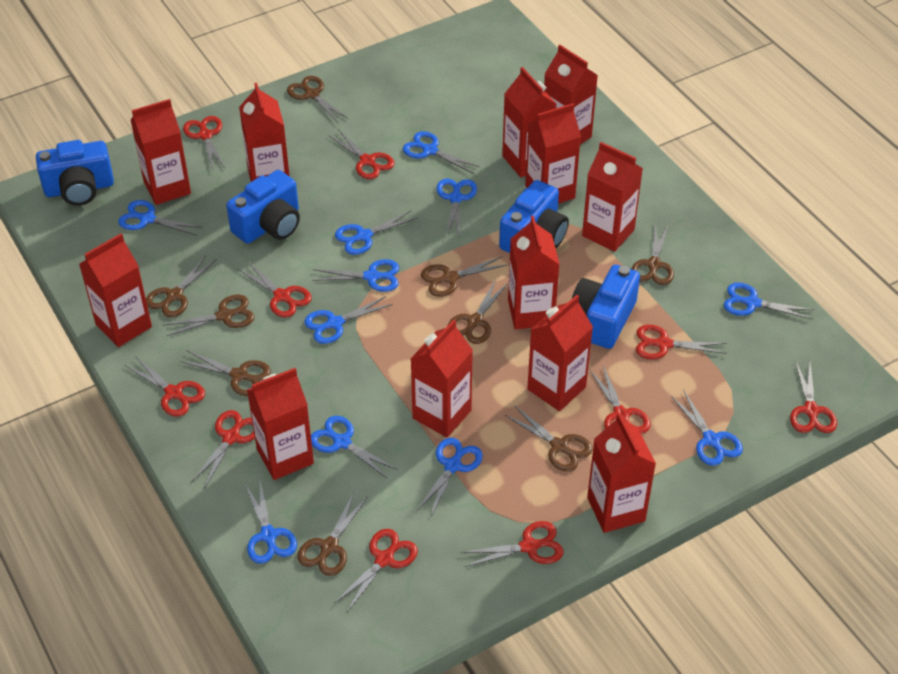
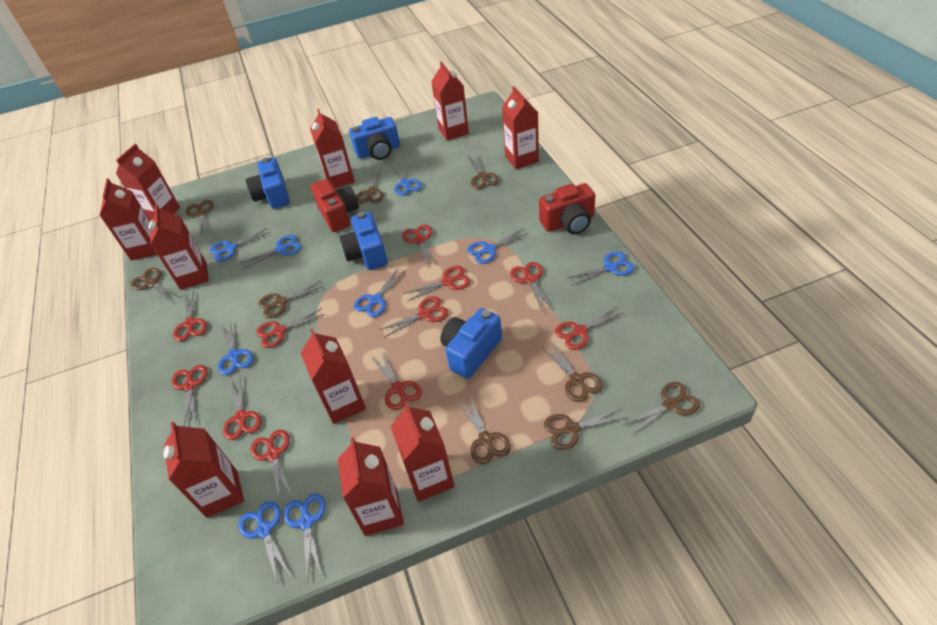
blue scissors: [118,200,203,236] [245,482,297,564] [304,296,393,344] [311,416,398,479] [312,259,399,292] [335,211,417,255] [403,131,480,173] [417,438,483,518] [436,179,477,238] [671,390,743,466] [724,283,814,319] = 11 -> [210,228,271,262] [218,322,253,375] [238,501,291,585] [240,235,302,270] [283,493,326,582] [354,268,406,317] [390,162,422,196] [467,229,529,264] [566,251,634,286] = 9
red camera: none = 0 -> [311,179,359,232] [539,183,595,234] = 2
red carton: [79,234,152,347] [131,99,191,205] [239,83,290,182] [247,368,314,480] [411,320,473,437] [502,67,556,177] [508,216,560,329] [525,103,581,204] [527,295,593,411] [544,45,598,145] [582,142,643,252] [587,413,656,533] = 12 -> [99,178,158,261] [116,144,180,221] [148,204,209,290] [164,422,244,518] [301,329,366,424] [310,109,355,188] [338,437,404,536] [390,402,455,502] [431,61,469,141] [502,86,539,169] = 10
red scissors: [126,356,205,417] [183,116,225,168] [191,410,255,489] [238,262,312,318] [328,129,394,179] [335,529,418,612] [461,521,564,567] [589,366,650,434] [636,325,727,359] [790,360,837,433] = 10 -> [171,365,208,427] [173,291,207,341] [223,377,261,440] [251,429,293,502] [256,308,325,348] [372,351,422,410] [379,296,448,338] [402,225,437,268] [404,266,471,301] [510,262,553,312] [555,306,624,350] = 11

